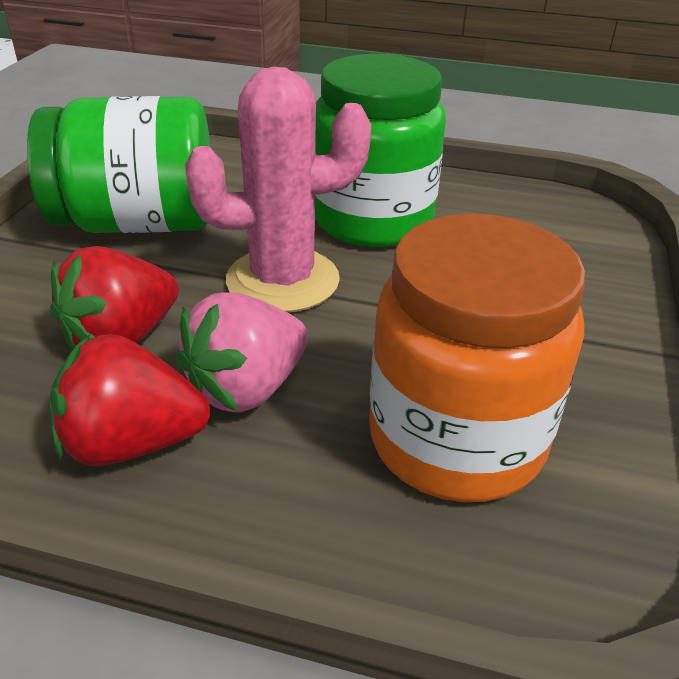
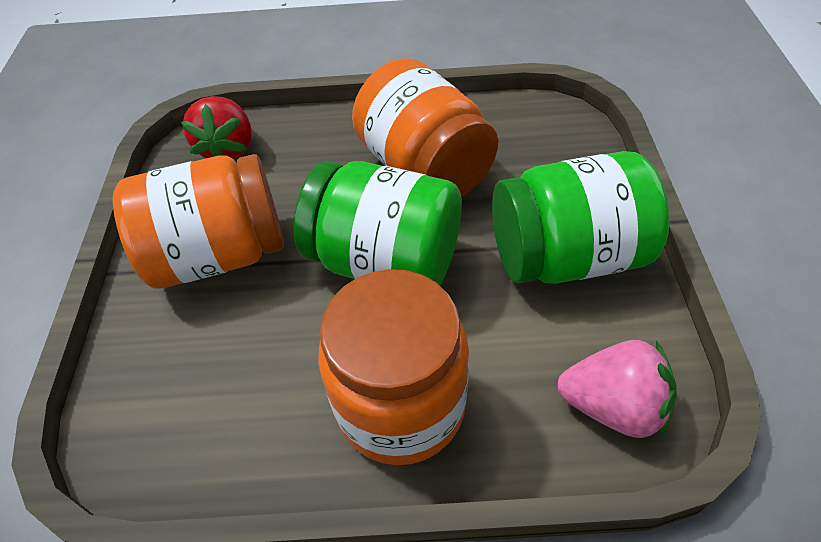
orange jar: [369,213,586,502] = 1 -> [113,154,284,289] [318,269,469,465] [352,58,498,197] = 3
pink cactus: [185,67,371,313] = 1 -> none = 0
red strawberry: [50,246,179,351] [50,334,210,466] = 2 -> [181,96,252,159] = 1

